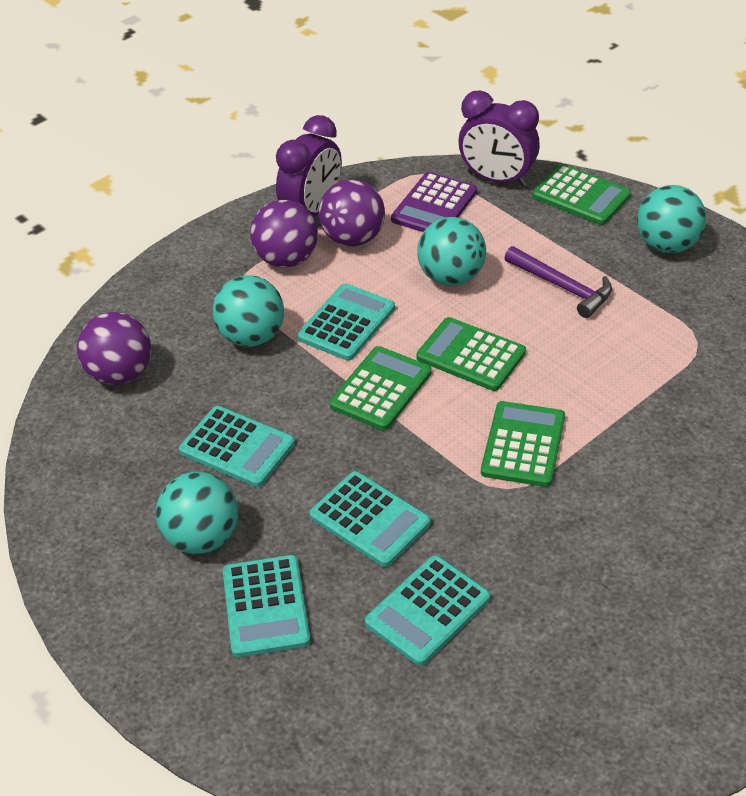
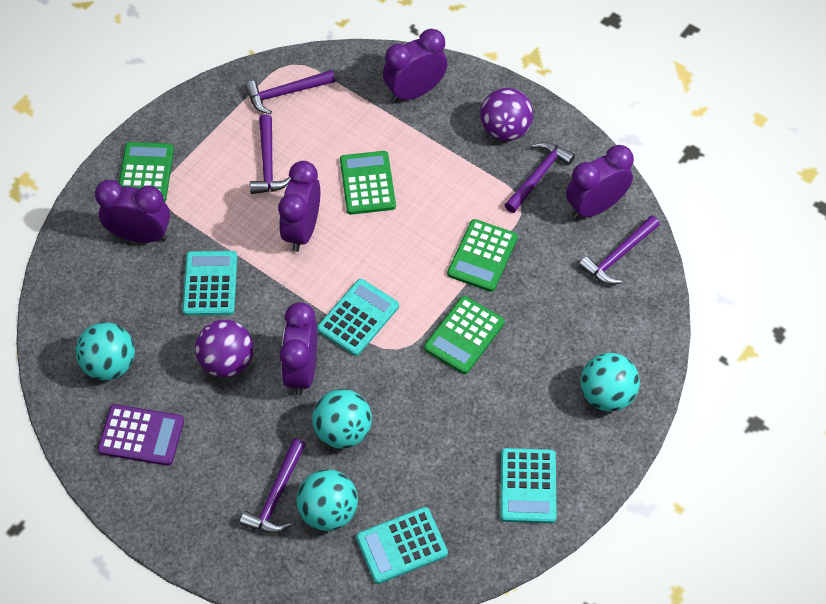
purple ball: [77,312,151,385] [250,200,318,268] [319,179,385,246] = 3 -> [195,319,254,377] [480,88,533,141] = 2
purple clock: [276,115,342,216] [459,91,540,187] = 2 -> [95,180,170,243] [278,161,320,252] [279,302,317,396] [383,29,447,103] [566,145,634,220] = 5
purple hammer: [505,246,612,318] = 1 -> [240,438,306,534] [245,70,335,114] [250,114,291,194] [505,142,575,213] [579,215,660,285] = 5
turquoise calculator: [179,406,295,487] [223,555,310,658] [297,283,395,361] [309,471,431,567] [365,555,490,666] = 5 -> [182,251,237,316] [317,279,399,356] [356,507,448,584] [501,448,557,523] = 4

